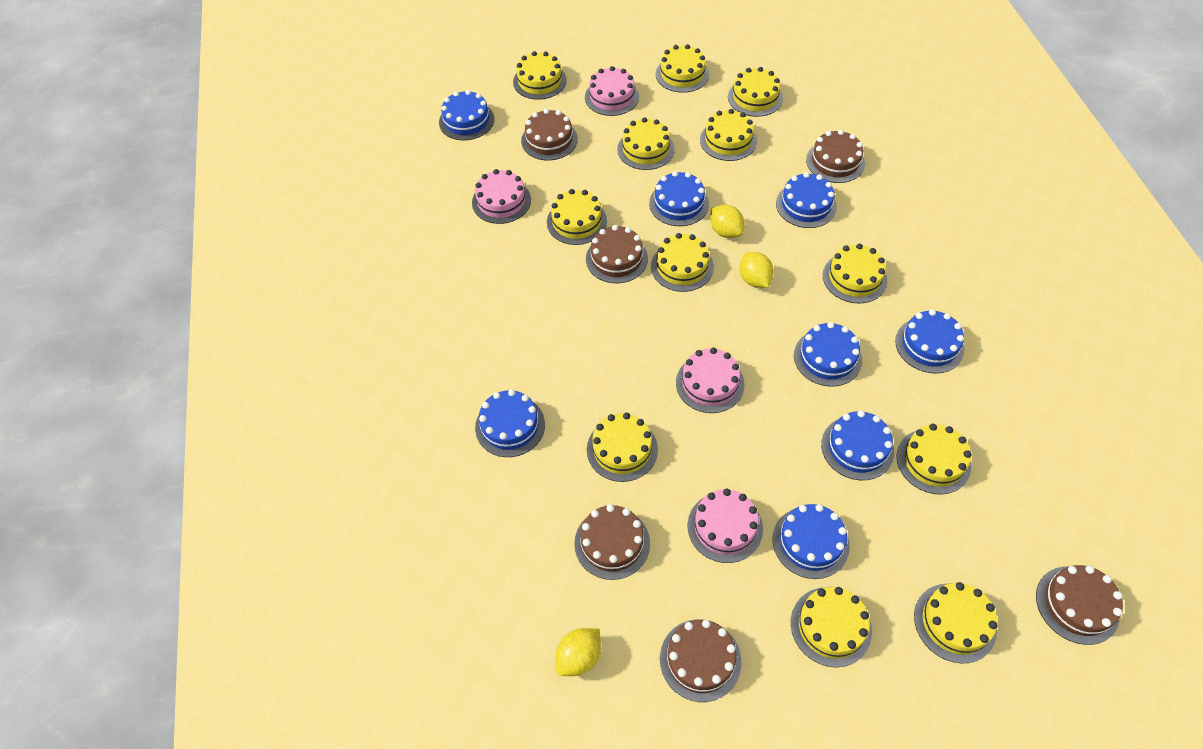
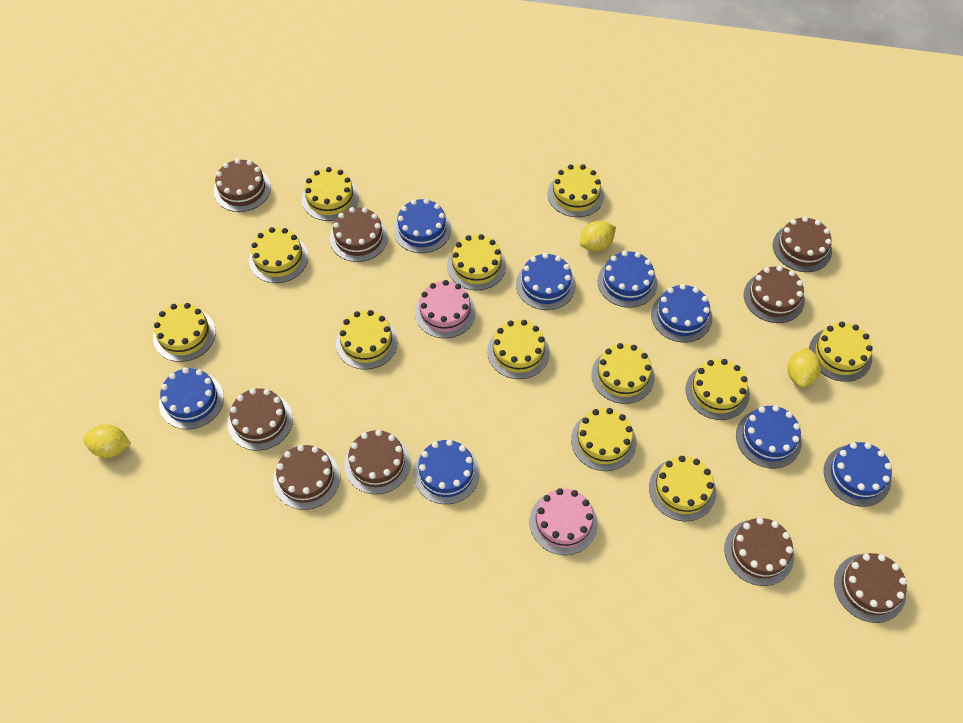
brown cake: [521,109,578,160] [574,504,650,580] [586,225,648,283] [660,620,742,702] [806,130,865,183] [1036,565,1123,645] = 6 -> [214,159,271,212] [228,388,293,451] [273,445,340,510] [330,207,388,262] [344,430,411,494] [724,517,794,586] [744,266,805,323] [773,216,832,272] [834,553,907,623] = 9
pink cake: [472,169,531,224] [585,66,639,116] [676,347,744,413] [688,489,763,563] = 4 -> [415,280,476,338] [530,488,598,555] = 2

